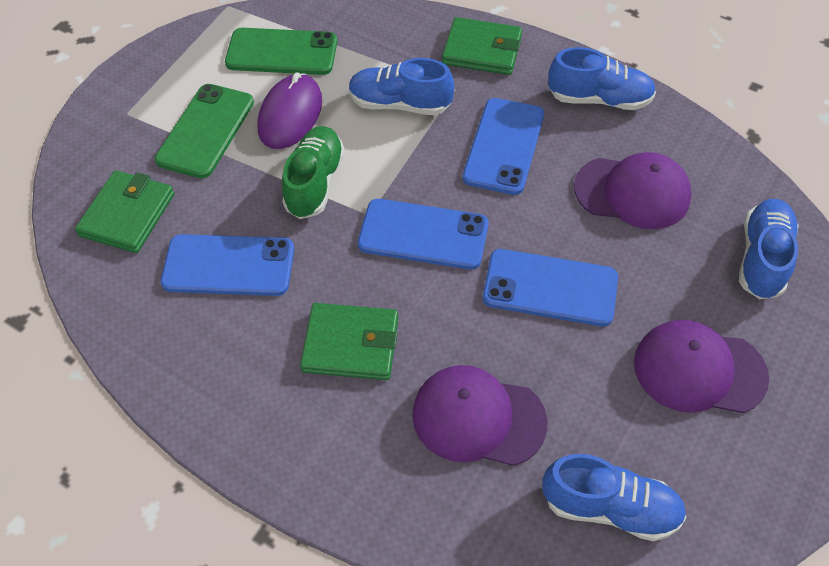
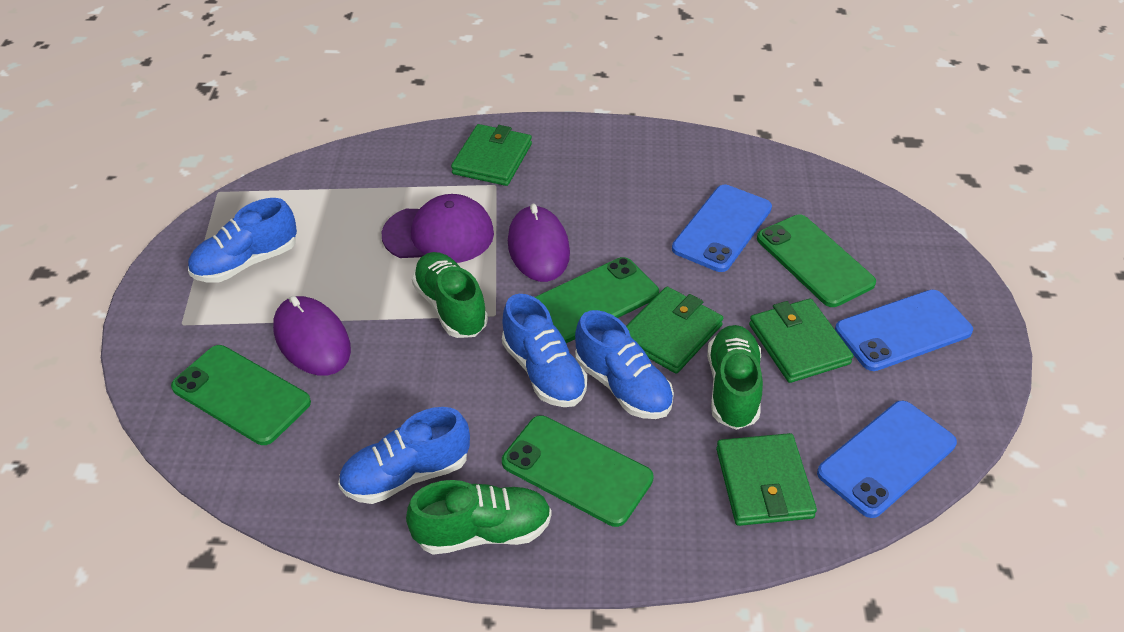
blue phone: [161,234,294,296] [358,199,489,270] [463,98,544,195] [483,249,618,326] = 4 -> [672,185,772,272] [817,401,957,518] [835,290,973,371] = 3
green phone: [155,84,254,178] [225,28,337,75] = 2 -> [171,345,311,445] [502,415,654,527] [535,257,659,343] [757,215,876,307] = 4
green shoe: [282,126,345,219] = 1 -> [406,480,552,555] [412,252,488,338] [707,325,763,430] = 3
green wallet: [75,170,174,253] [300,303,398,380] [442,17,522,75] = 3 -> [451,124,532,186] [626,287,723,374] [716,433,817,526] [749,298,853,383] = 4
purple cap: [412,365,547,466] [574,152,692,229] [634,320,769,413] = 3 -> [382,194,494,263] = 1
purple mouse: [257,72,322,149] = 1 -> [273,296,351,376] [508,204,570,282] = 2

